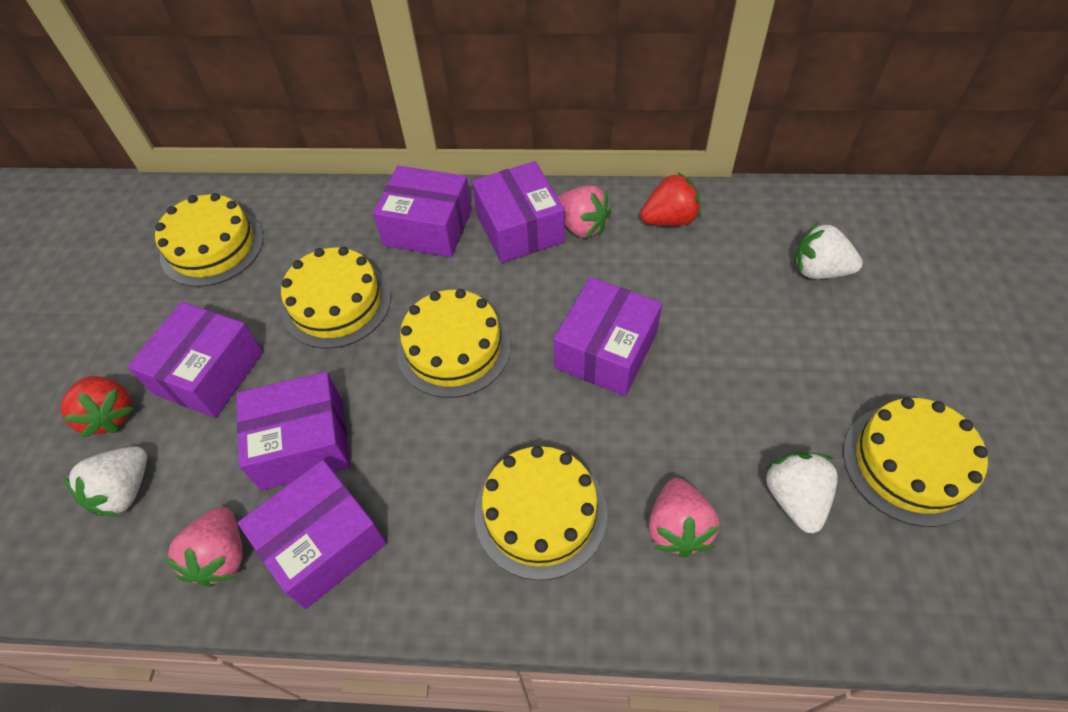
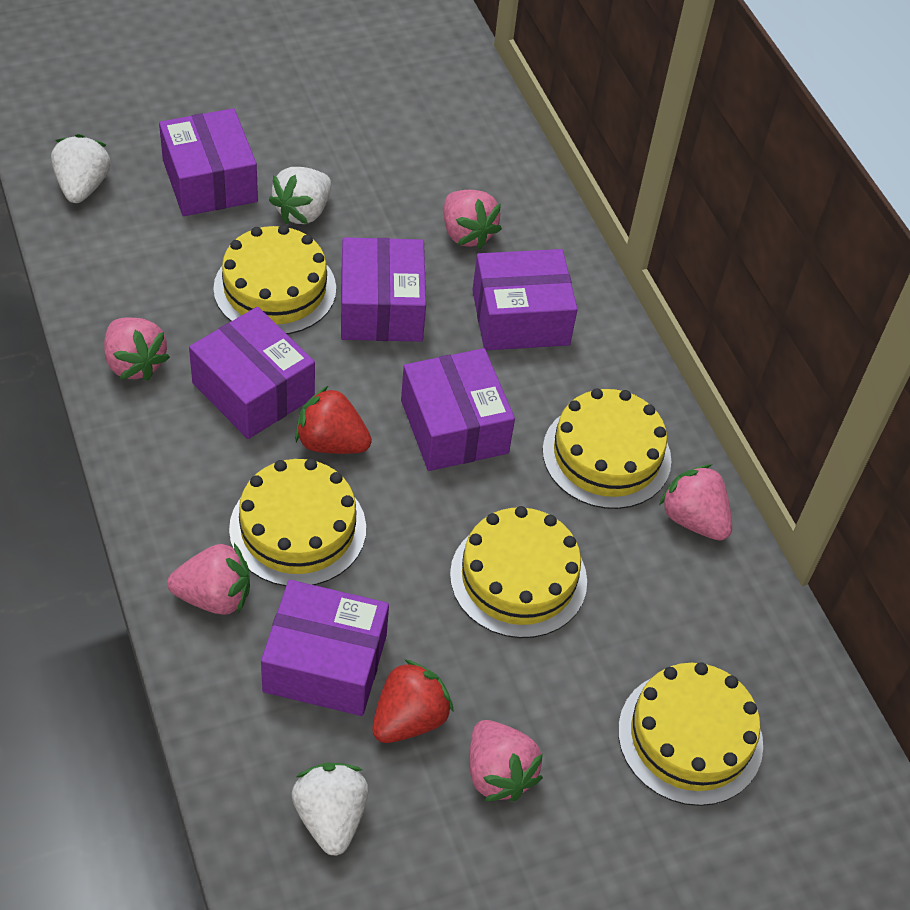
pink strawberry: [164,507,243,587] [558,185,611,238] [649,478,719,558] = 3 -> [104,318,170,381] [167,543,250,615] [444,190,502,249] [469,720,543,801] [659,465,732,541] = 5

